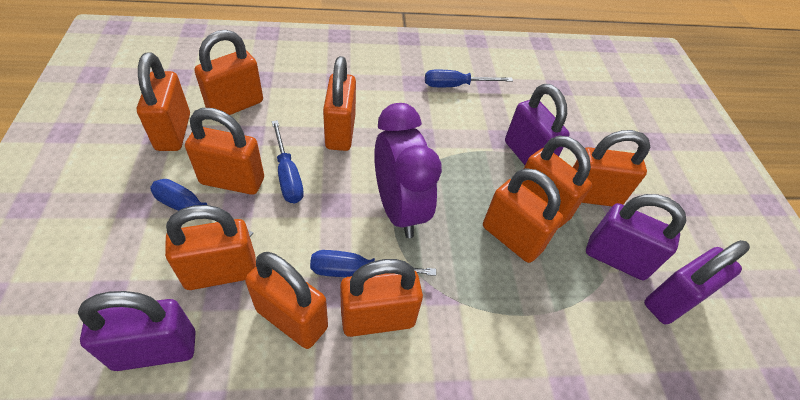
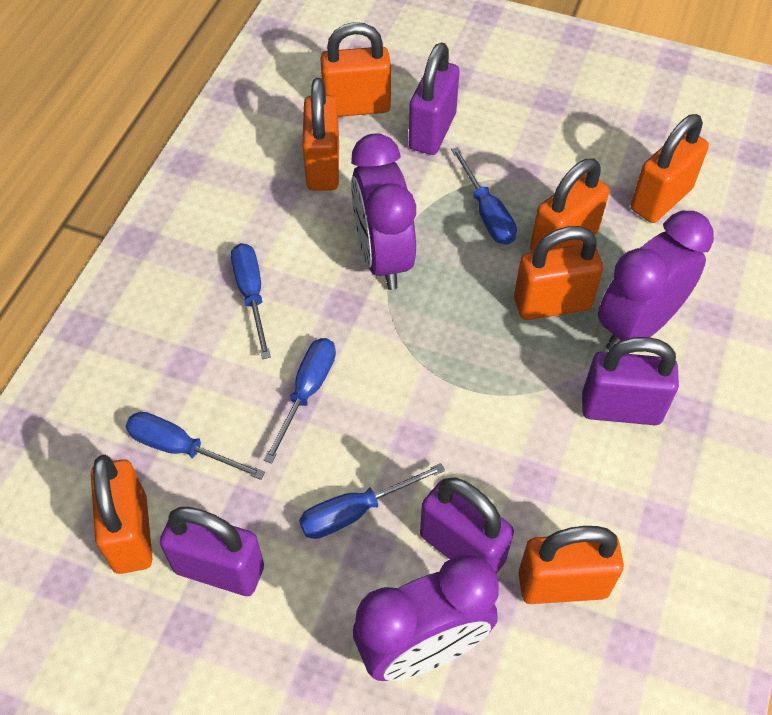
blue screwdriver: [150,179,253,237] [272,120,304,203] [310,250,436,277] [425,70,513,87] = 4 -> [126,412,265,480] [231,243,271,359] [264,338,336,464] [299,463,445,539] [451,147,517,245] = 5
orange padlock: [137,52,190,151] [165,205,256,290] [185,108,264,195] [194,30,263,115] [245,252,328,349] [323,56,356,151] [340,259,423,337] [483,168,563,263] [522,136,592,228] [573,130,651,206] = 10 -> [91,455,153,574] [302,78,339,191] [320,22,391,117] [514,226,603,320] [519,526,624,604] [530,158,609,252] [631,114,709,223] = 7
purple clock: [374,103,442,238] = 1 -> [351,133,416,290] [353,555,499,681] [598,211,714,350] = 3

